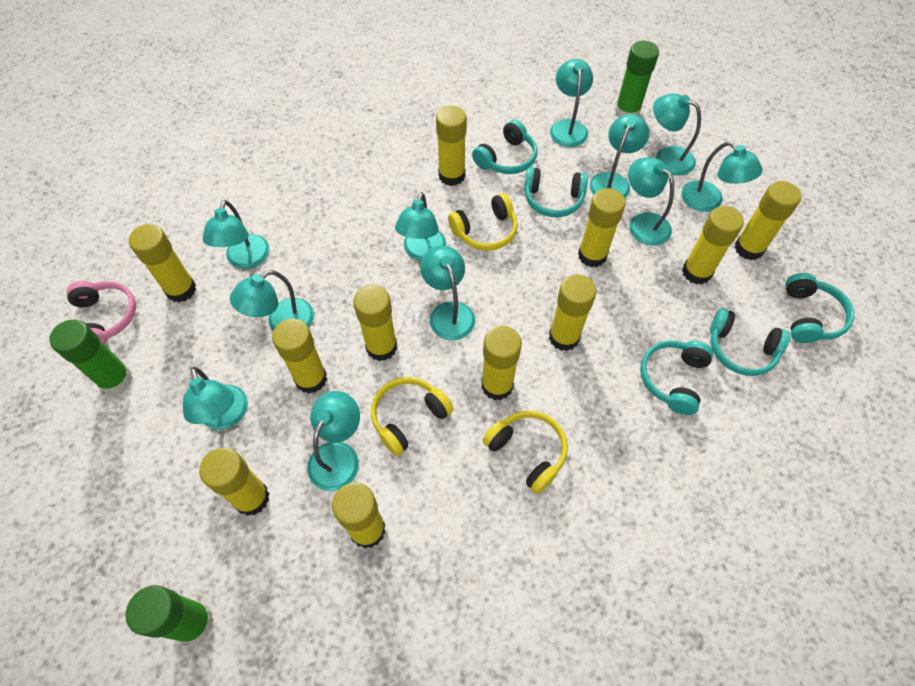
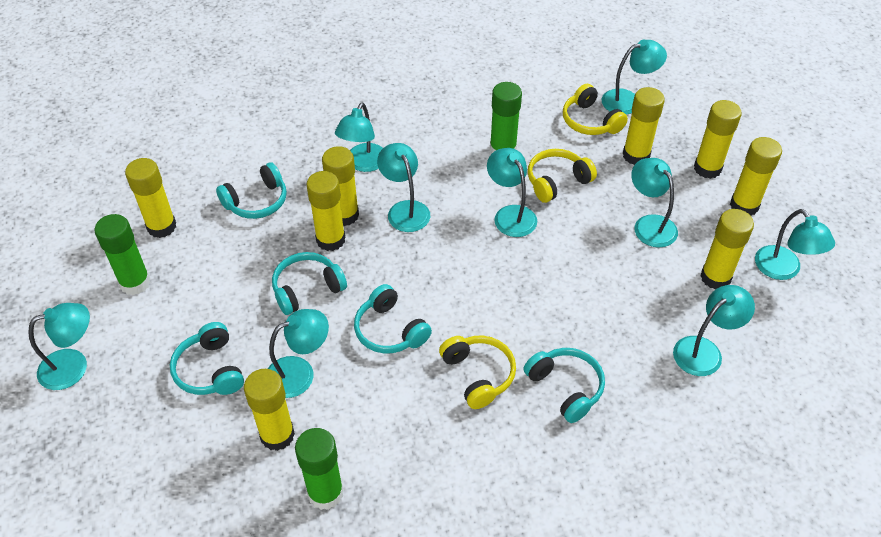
pink headphones: [66,281,136,345] = 1 -> none = 0
turquoise lamp: [183,367,248,430] [203,200,270,269] [230,270,314,331] [307,391,360,491] [395,192,446,261] [420,245,475,340] [550,59,593,147] [590,114,649,198] [628,157,674,246] [653,93,701,175] [681,141,763,212] = 11 -> [28,303,90,390] [268,309,329,398] [335,103,383,172] [377,143,430,232] [487,148,537,237] [602,39,667,115] [631,158,678,247] [673,285,755,376] [755,209,835,280] = 9
yellow glue stick: [129,224,196,302] [199,448,270,516] [272,319,327,394] [332,482,385,549] [353,285,397,361] [436,106,467,186] [481,326,522,400] [549,274,596,351] [578,188,626,267] [682,206,744,284] [735,181,801,260] = 11 -> [125,158,176,238] [244,369,295,451] [306,171,345,251] [322,146,359,226] [623,87,665,165] [694,100,742,179] [700,209,754,289] [730,137,782,216] = 8

